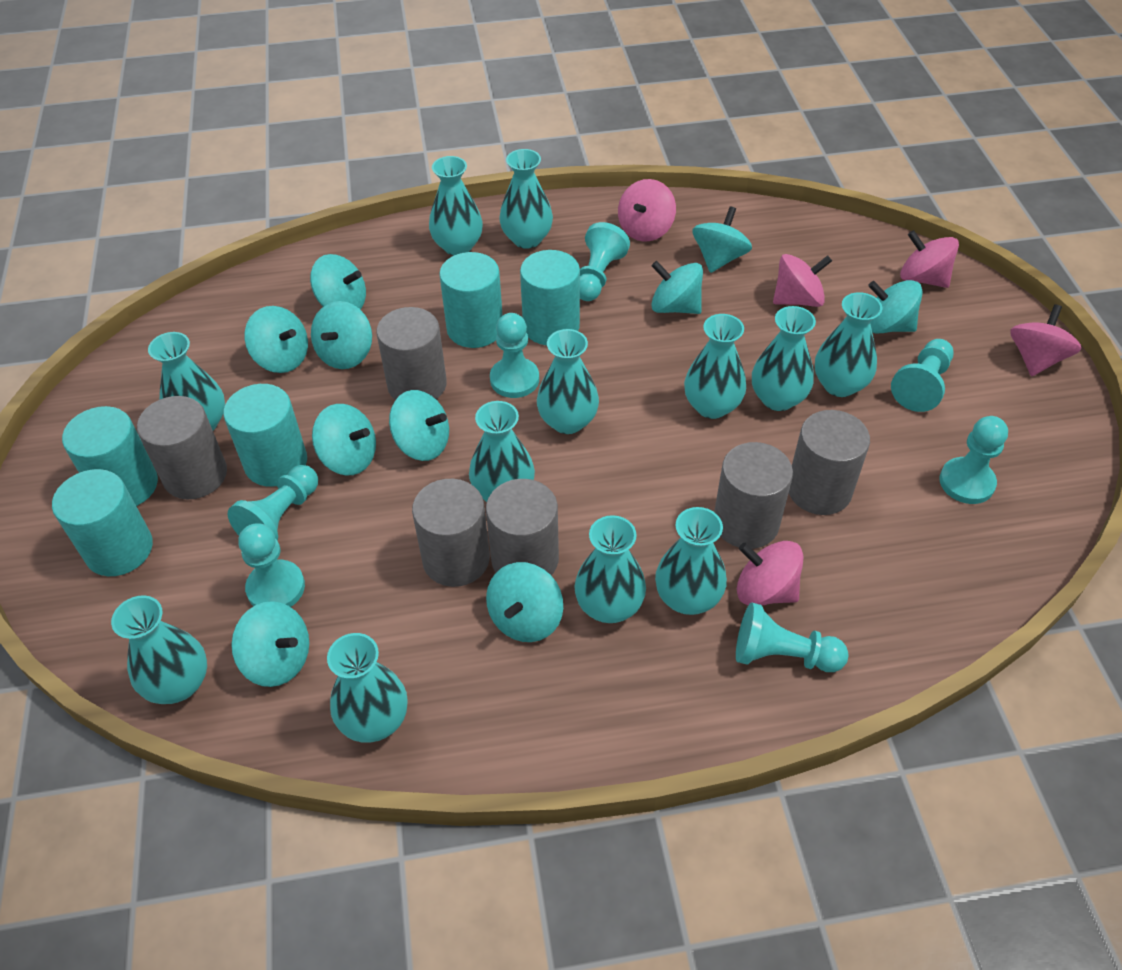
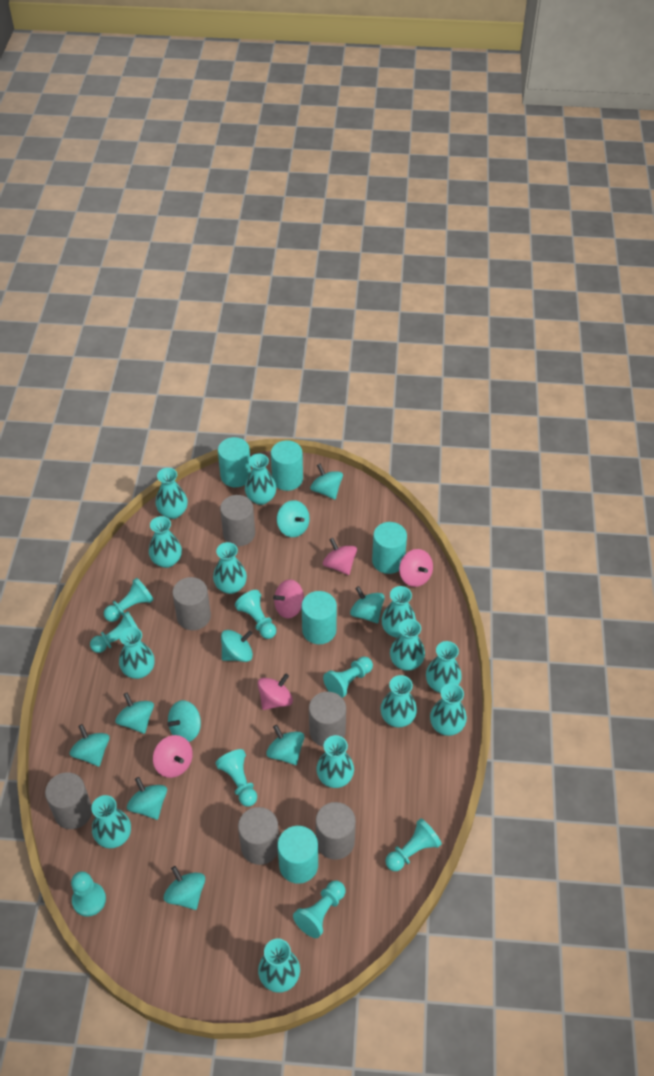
turquoise pawn: [228,465,318,540] [238,523,305,607] [490,313,539,398] [580,222,630,301] [736,603,849,672] [891,339,954,412] [939,416,1008,504] = 7 -> [71,871,106,917] [90,611,138,653] [104,578,153,622] [215,749,257,807] [235,590,276,639] [293,880,345,938] [323,657,373,698] [385,818,442,871] = 8
turquoise vase: [111,596,207,704] [148,332,225,431] [327,633,408,743] [429,156,483,256] [469,401,535,502] [499,149,553,249] [537,329,599,434] [574,515,646,623] [655,507,727,615] [684,314,746,419] [752,306,816,411] [815,292,882,397] = 12 -> [91,795,131,848] [119,627,155,679] [149,516,182,568] [155,468,188,519] [213,542,247,594] [245,454,276,505] [258,938,300,993] [316,735,354,788] [380,675,417,728] [381,586,416,638] [390,619,425,671] [426,641,462,693] [430,683,467,736] = 13

